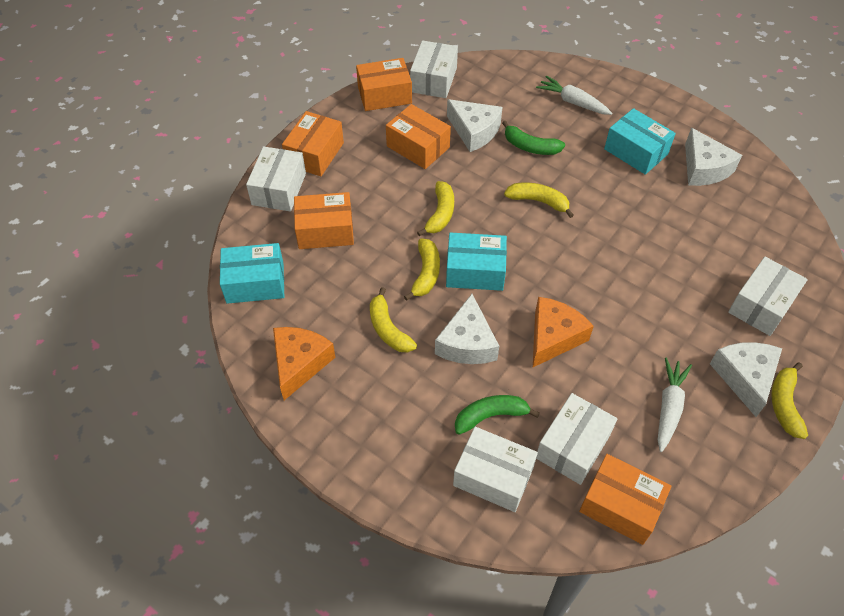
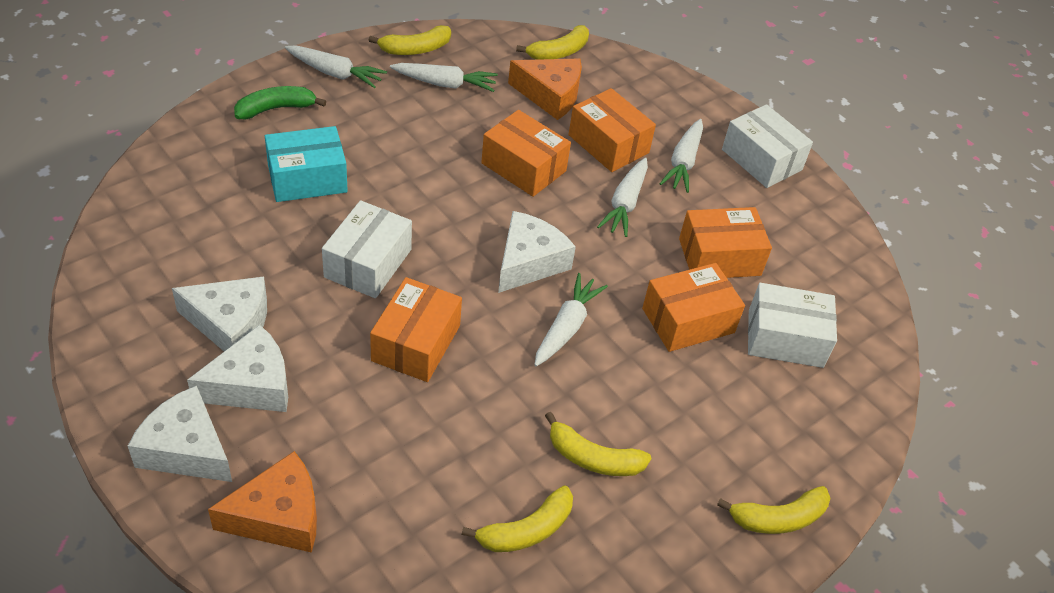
green banana: [455,395,540,435] [502,121,565,155] = 2 -> [234,86,326,119] = 1
turquoise box: [220,243,284,304] [446,232,507,291] [604,108,676,175] = 3 -> [265,126,348,202] = 1
white box: [246,147,306,211] [410,40,458,98] [453,427,538,512] [536,393,618,485] [728,257,808,336] = 5 -> [322,200,412,298] [722,104,813,188] [748,283,837,368] = 3
white carrot: [536,76,612,115] [658,358,692,452] = 2 -> [285,45,387,88] [390,63,498,92] [534,273,608,366] [597,157,648,237] [660,119,703,193] = 5

